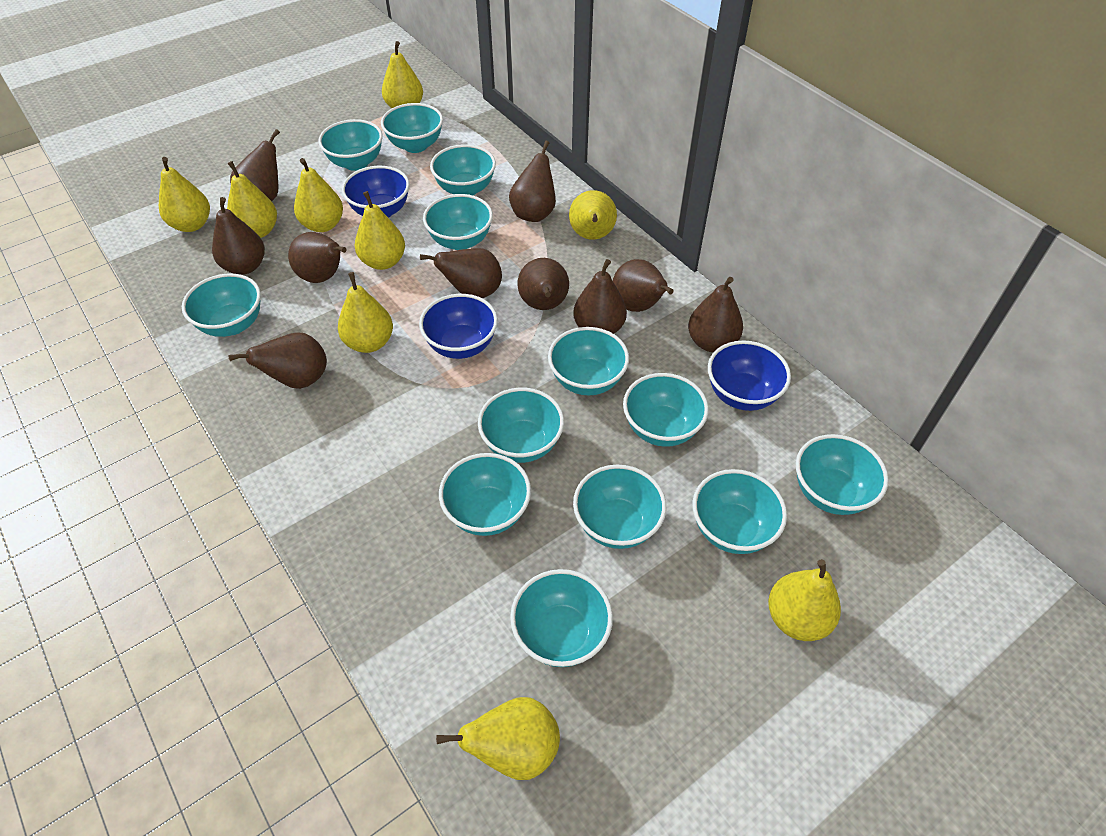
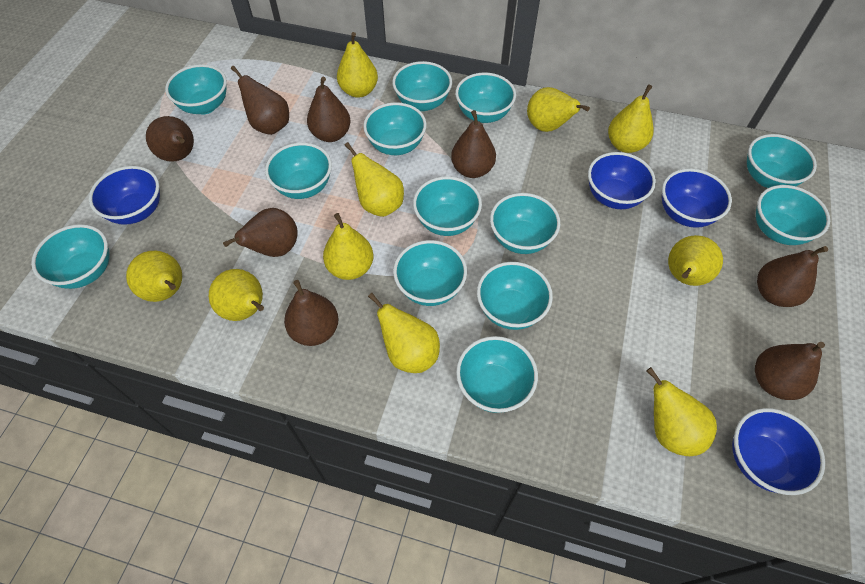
blue bowl: [342,166,410,218] [419,294,498,359] [708,341,791,411] = 3 -> [89,166,160,225] [588,152,656,209] [662,169,732,228] [732,408,825,495] = 4
brown pear: [212,197,265,275] [228,332,327,389] [230,129,280,201] [288,232,347,283] [420,248,502,298] [509,141,556,222] [517,258,569,310] [573,259,627,334] [613,259,674,312] [688,277,743,352] = 10 -> [146,116,194,162] [223,208,298,257] [231,66,289,135] [284,280,339,346] [307,77,351,142] [451,110,496,178] [755,342,825,400] [757,246,828,307] = 8
yellow pear: [159,157,210,232] [227,161,277,238] [294,158,343,232] [338,272,393,353] [355,191,405,270] [382,41,423,108] [436,697,560,780] [569,190,617,240] [768,559,841,641] = 9 -> [126,251,182,302] [209,269,264,321] [323,213,373,280] [337,32,378,98] [345,142,404,217] [368,293,440,373] [527,87,590,132] [608,84,653,153] [646,367,717,456] [668,235,723,286] = 10

